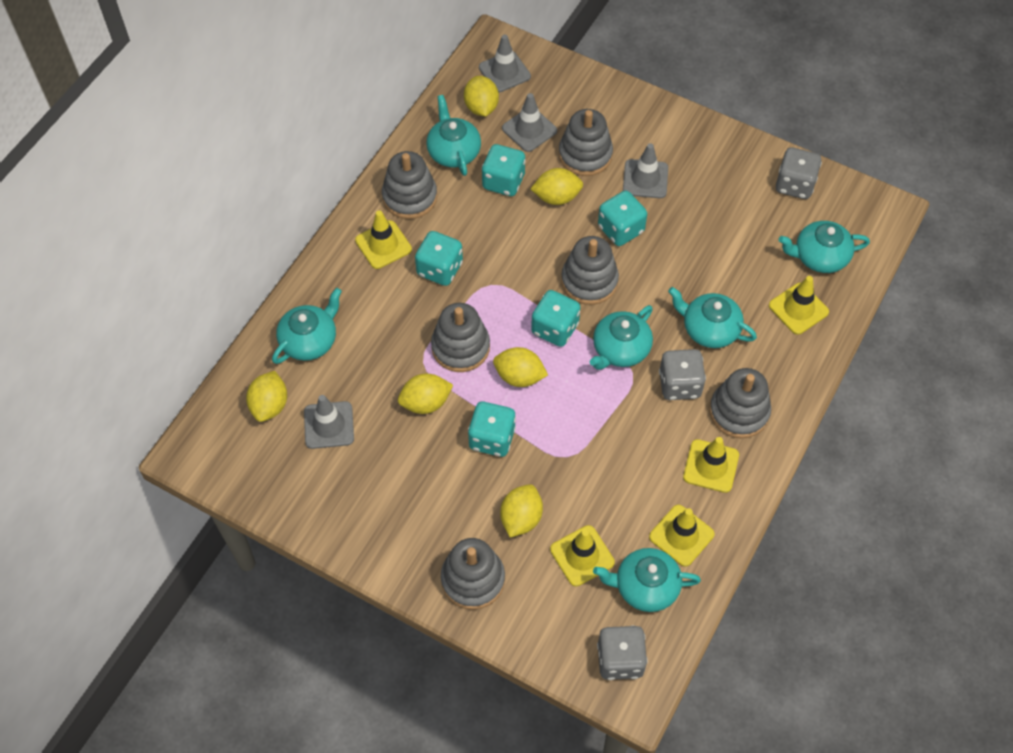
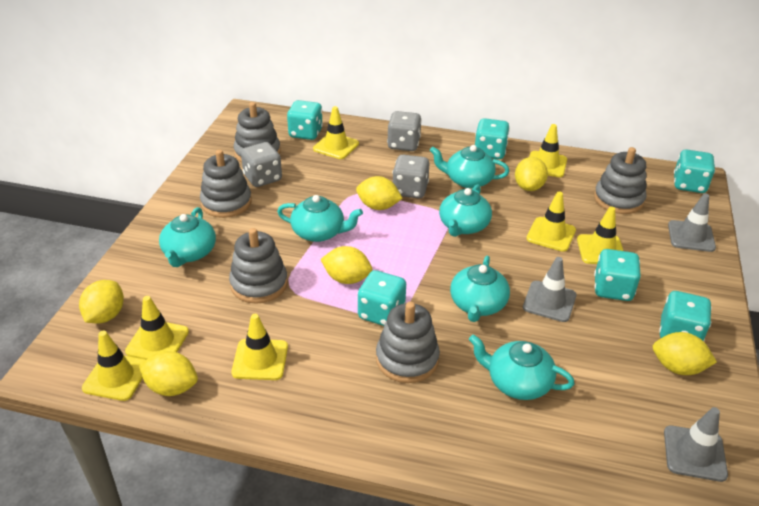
grey stacking toy: [382,151,437,219] [431,303,490,372] [441,538,505,610] [559,109,613,176] [561,236,619,305] [709,368,771,438] = 6 -> [200,149,252,218] [229,228,288,304] [233,102,281,162] [376,302,440,383] [594,147,647,214] = 5
grey traffic cone: [304,395,354,449] [479,35,531,93] [502,93,557,152] [623,143,668,198] = 4 -> [523,257,576,322] [664,407,728,482] [668,194,716,252] = 3
turquoise dice: [415,231,463,286] [468,402,516,457] [482,144,526,196] [531,290,581,347] [598,191,647,246] = 5 -> [287,100,323,140] [358,270,406,326] [475,118,510,159] [594,249,641,301] [659,291,712,341] [674,149,715,193] = 6
yellow traffic cone: [355,210,412,269] [550,525,615,586] [649,505,715,567] [683,437,739,493] [769,276,829,335] = 5 -> [82,330,146,401] [125,296,189,360] [231,314,288,380] [313,106,359,159] [526,192,576,252] [529,124,567,177] [577,207,623,264] = 7

